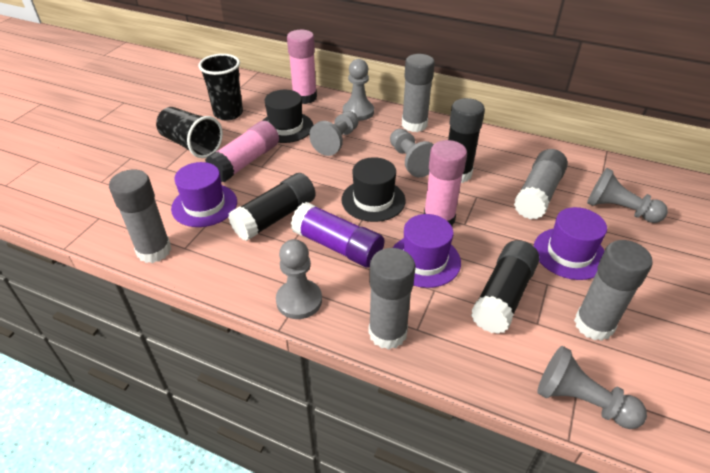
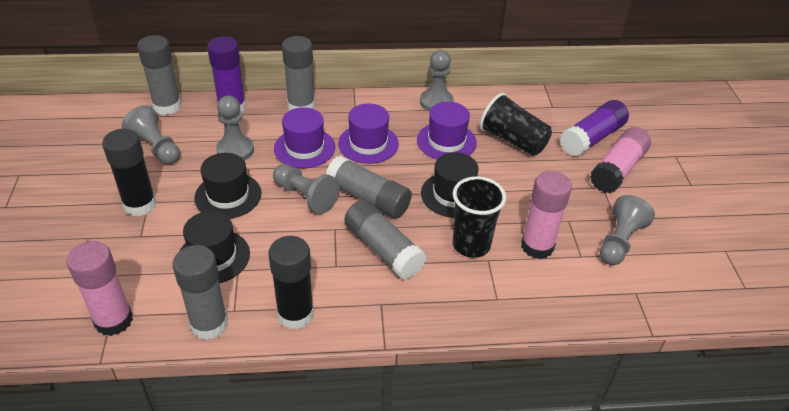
black glue stick: [228,173,316,241] [448,98,485,183] [471,240,539,334] = 3 -> [102,129,157,216] [268,236,314,329] = 2
black hat: [262,90,313,143] [341,157,406,222] = 2 -> [180,211,250,283] [194,153,261,219] [421,152,479,218] = 3
grey pawn: [276,239,322,319] [309,111,359,156] [343,59,374,121] [390,129,434,177] [537,346,647,429] [587,168,668,223] = 6 -> [122,105,180,164] [216,96,254,161] [273,164,340,214] [420,50,454,111] [600,195,655,265] = 5
purple glue stick: [291,202,384,268] = 1 -> [207,37,246,113] [560,100,629,157] = 2

